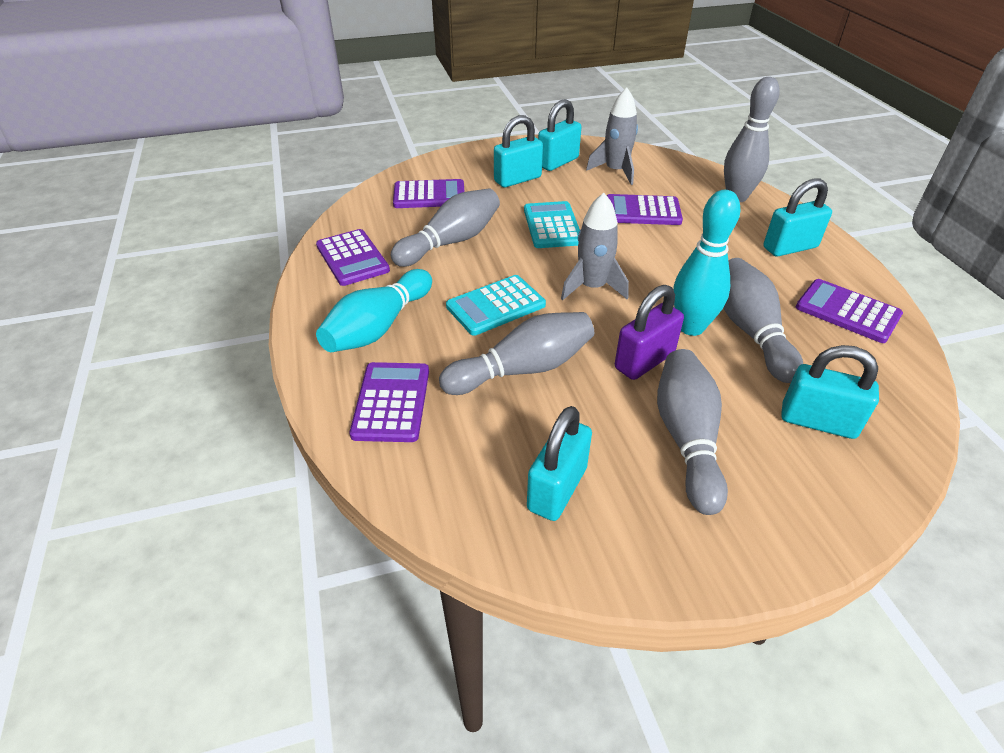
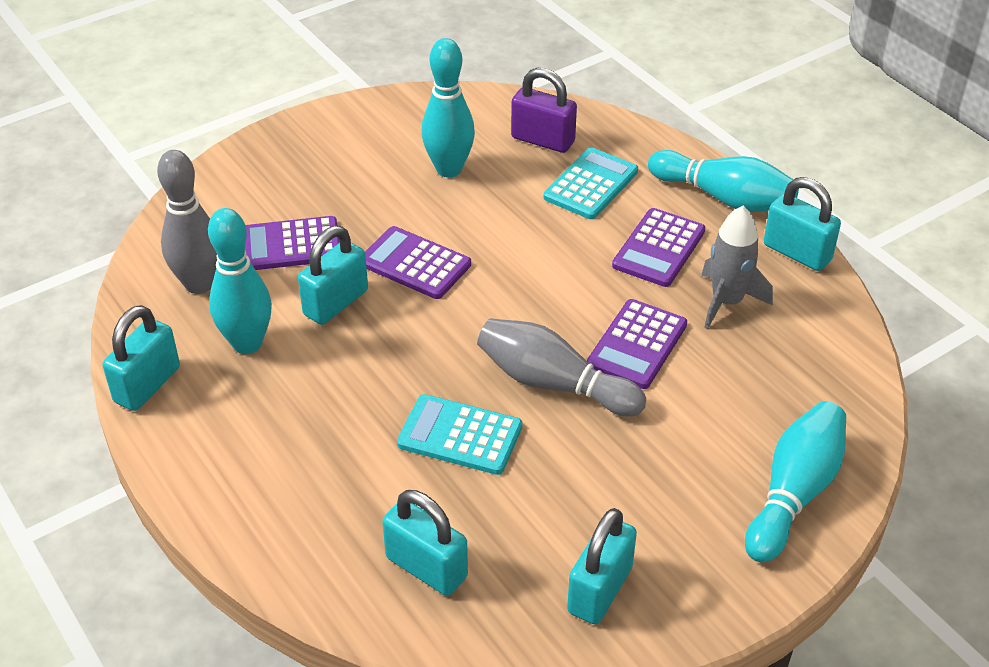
grey bowling pin: [391,188,500,267] [439,312,594,395] [657,349,728,515] [723,258,803,383] [724,77,780,202] = 5 -> [157,150,217,294] [477,318,646,417] = 2
grey rocket: [561,193,629,300] [586,87,638,185] = 2 -> [702,206,773,329] = 1
purple calculator: [316,229,390,286] [349,362,429,442] [393,179,464,208] [607,194,683,225] [796,279,903,343] = 5 -> [245,216,340,270] [365,226,471,299] [587,299,687,389] [612,208,705,287] = 4
turquoise bowling pin: [316,269,432,352] [673,190,740,336] = 2 -> [208,208,272,354] [422,38,475,177] [648,150,799,212] [745,401,846,563] = 4

